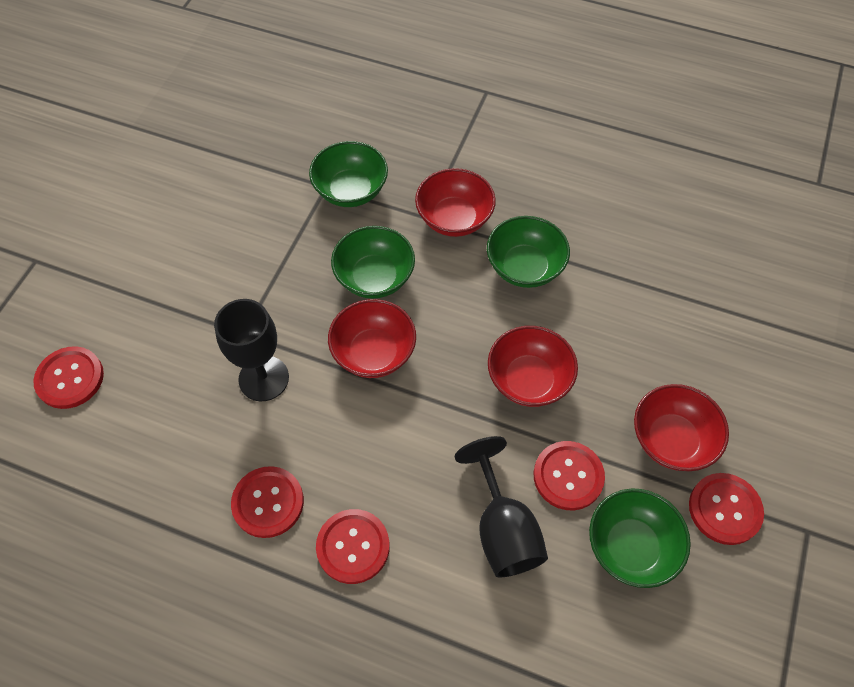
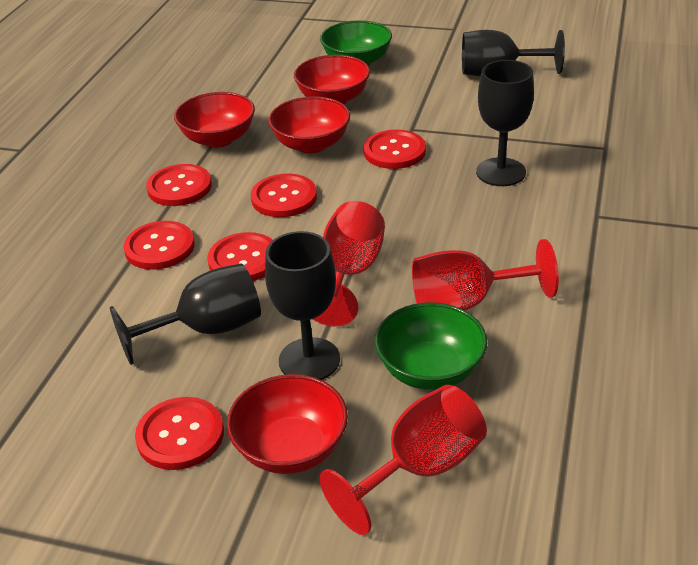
black goblet: [214,299,289,401] [455,436,548,577] = 2 -> [110,263,261,365] [265,231,340,380] [462,30,565,76] [476,60,534,186] = 4
green bowl: [309,141,388,207] [331,226,415,298] [487,216,570,288] [589,489,691,588] = 4 -> [320,20,392,66] [375,302,487,390] = 2
red button: [33,346,104,409] [231,466,304,538] [316,509,390,584] [534,441,605,510] [689,473,764,545] = 5 -> [123,221,195,270] [135,397,224,470] [146,164,212,206] [207,232,273,281] [251,173,317,217] [363,130,426,169] = 6
red goblet: none = 0 -> [313,201,385,326] [320,385,487,535] [412,239,559,310] = 3

